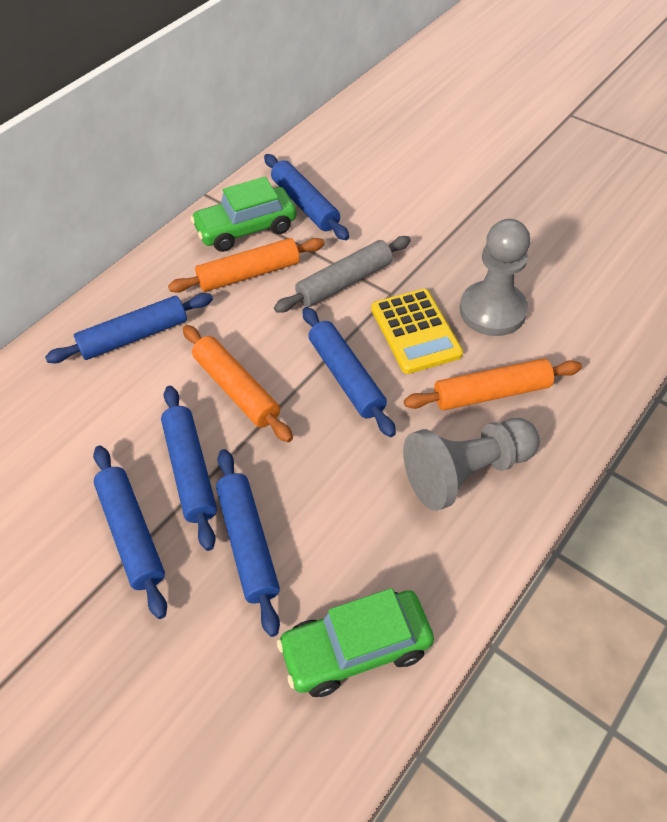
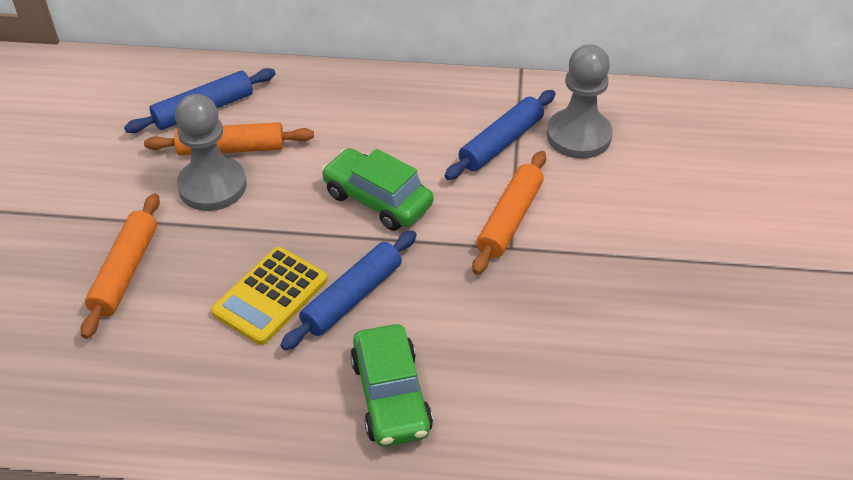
blue rolling pin: [45,293,213,363] [93,446,167,619] [161,386,217,551] [216,449,280,637] [264,154,349,240] [303,307,396,437] = 6 -> [124,68,275,133] [280,230,417,350] [445,90,555,180] = 3
grey rolling pin: [274,236,411,313] = 1 -> none = 0

